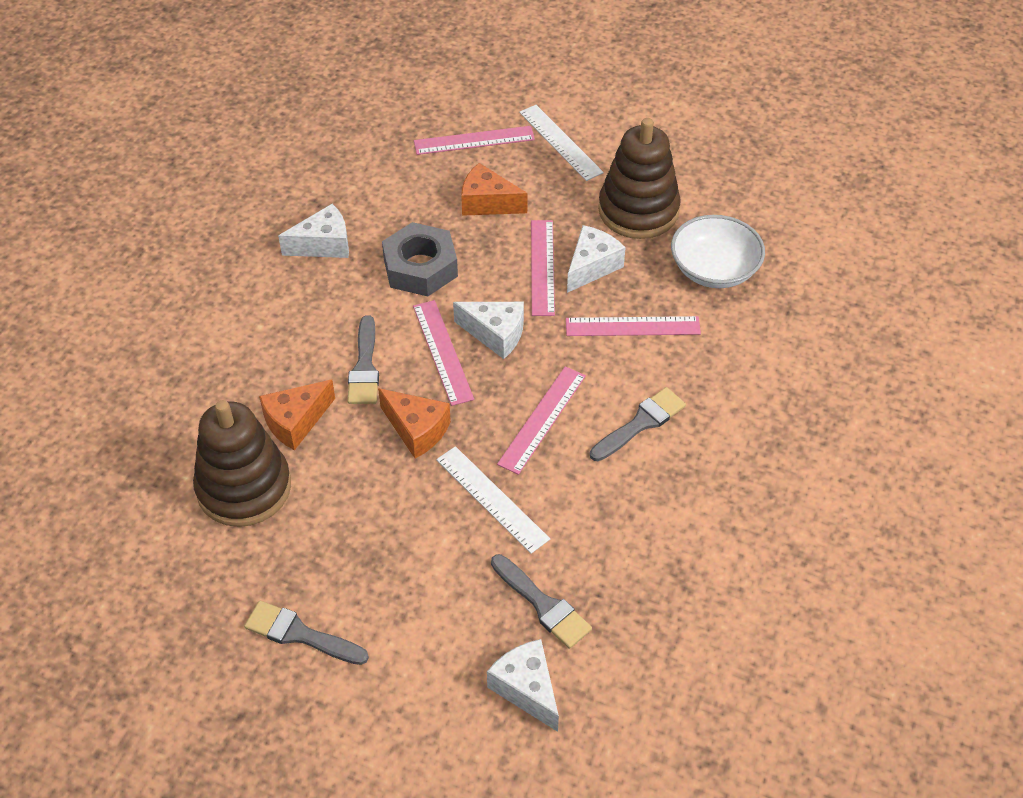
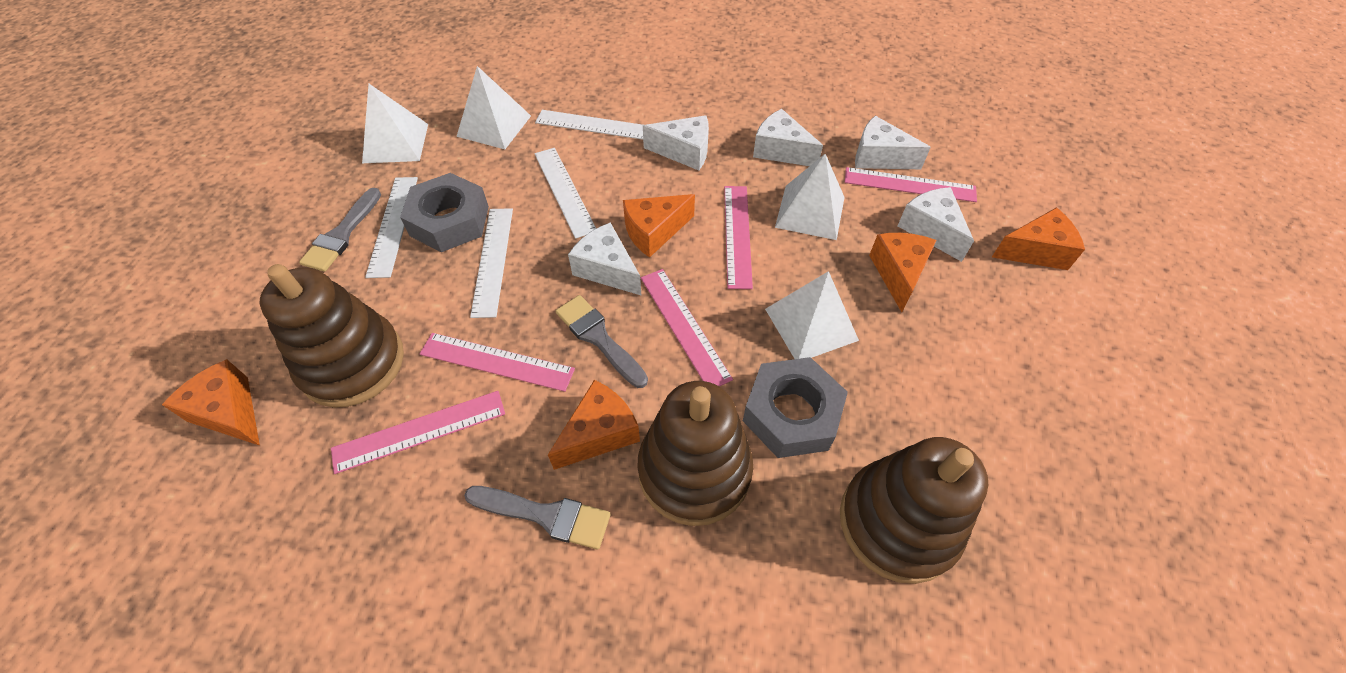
brown stacking toy: [193,400,291,527] [598,118,681,239] = 2 -> [260,264,404,408] [637,381,753,526] [840,437,988,584] = 3
grey brush: [244,601,369,665] [347,315,379,404] [491,554,592,649] [590,387,686,461] = 4 -> [299,188,381,272] [464,486,611,549] [556,295,648,388] = 3
grey nut: [382,222,458,296] = 1 -> [400,173,489,252] [743,357,848,458] = 2
orange cheese: [259,380,335,450] [378,388,451,458] [461,163,528,216] = 3 -> [162,359,260,446] [548,380,640,470] [623,194,695,258] [869,233,937,312] [992,208,1085,270] = 5
white bowl: [671,215,765,288] = 1 -> none = 0
white cheese: [278,204,349,258] [453,302,524,359] [487,639,559,732] [567,225,626,293] = 4 -> [568,223,641,295] [643,115,709,170] [753,109,823,166] [855,116,931,169] [898,187,974,262] = 5
white pyramid: none = 0 -> [362,84,428,163] [456,66,531,149] [765,271,859,359] [775,154,845,240] = 4
white ruler: [436,446,550,554] [519,105,604,181] = 2 -> [365,177,418,278] [470,208,513,318] [535,110,643,140] [535,148,596,239] = 4

